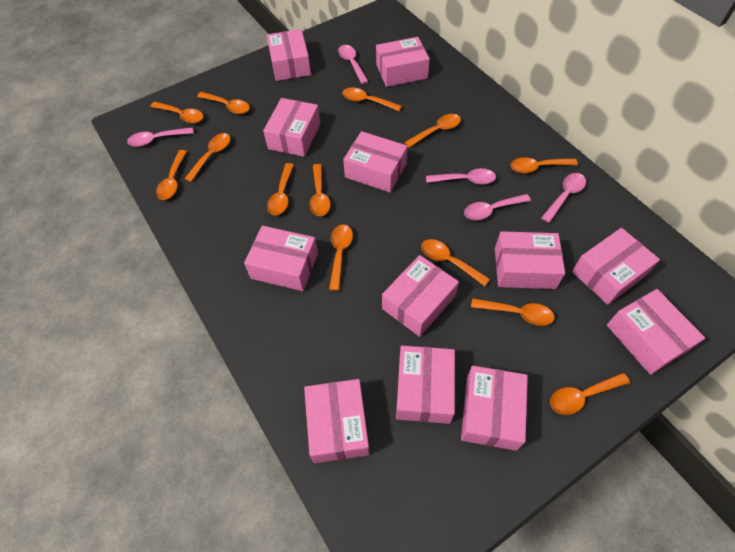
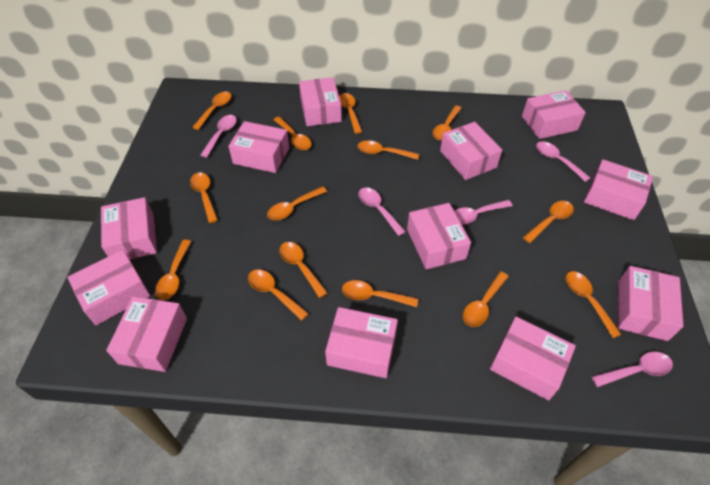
orange spoon: [150,102,203,123] [156,150,187,200] [184,133,230,182] [197,92,250,114] [267,163,294,215] [309,164,331,216] [329,224,353,291] [342,88,402,111] [404,114,461,148] [421,239,490,286] [471,298,555,326] [510,157,578,173] [550,373,630,415] = 13 -> [155,240,191,300] [190,173,218,223] [192,92,231,130] [248,269,309,321] [267,186,327,220] [274,117,312,150] [279,242,328,298] [339,93,362,134] [342,280,418,307] [358,140,419,160] [433,105,462,140] [463,271,509,327] [523,201,574,243] [566,271,622,338] = 14

